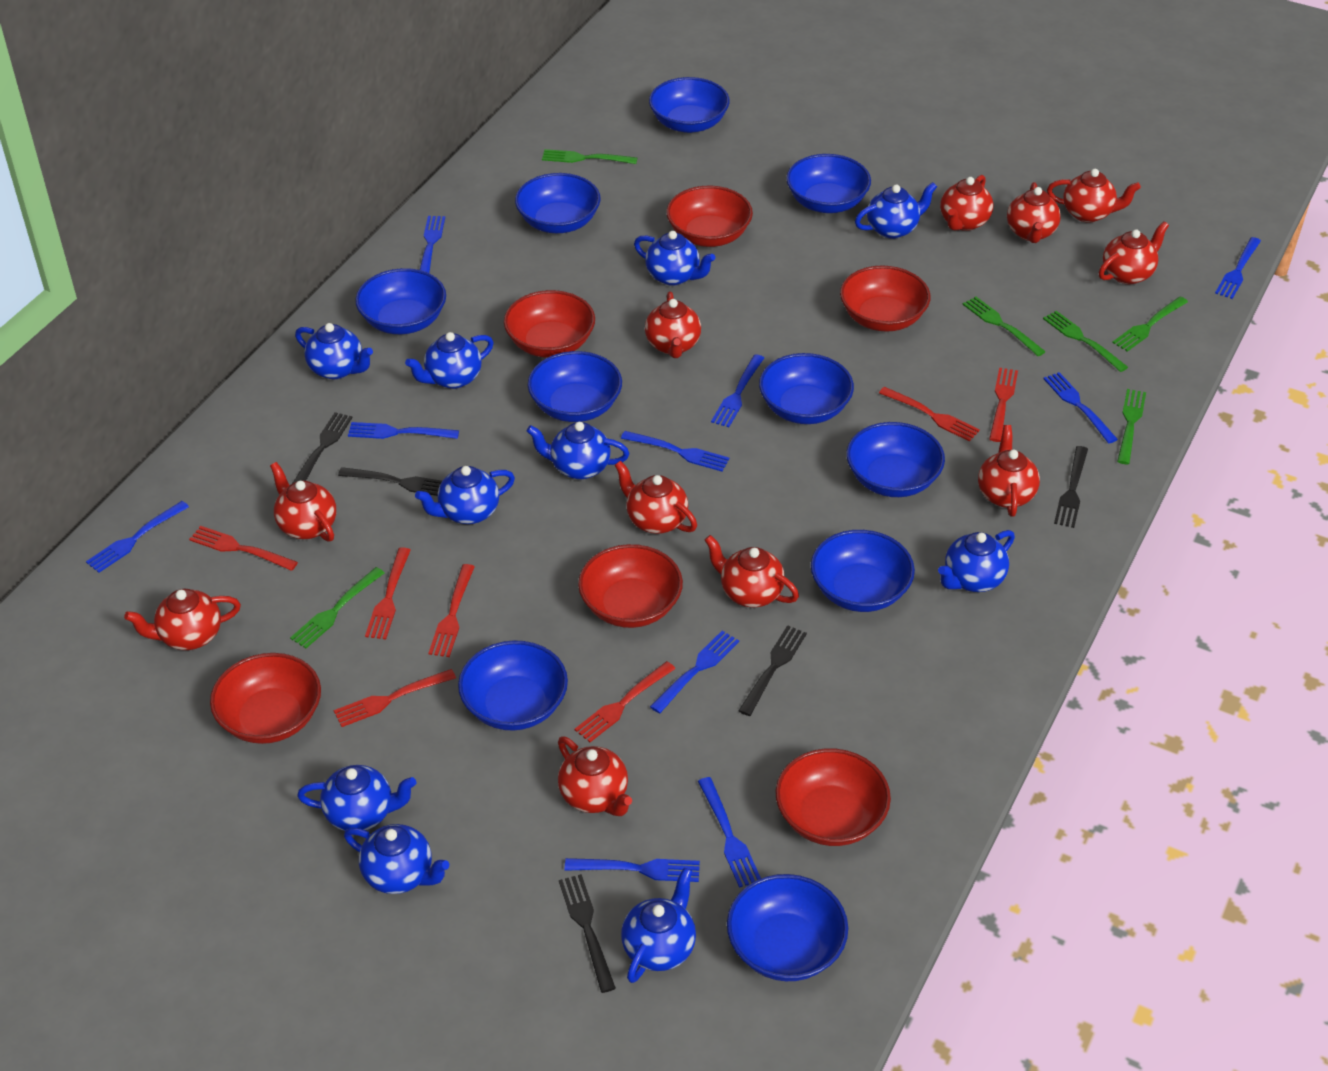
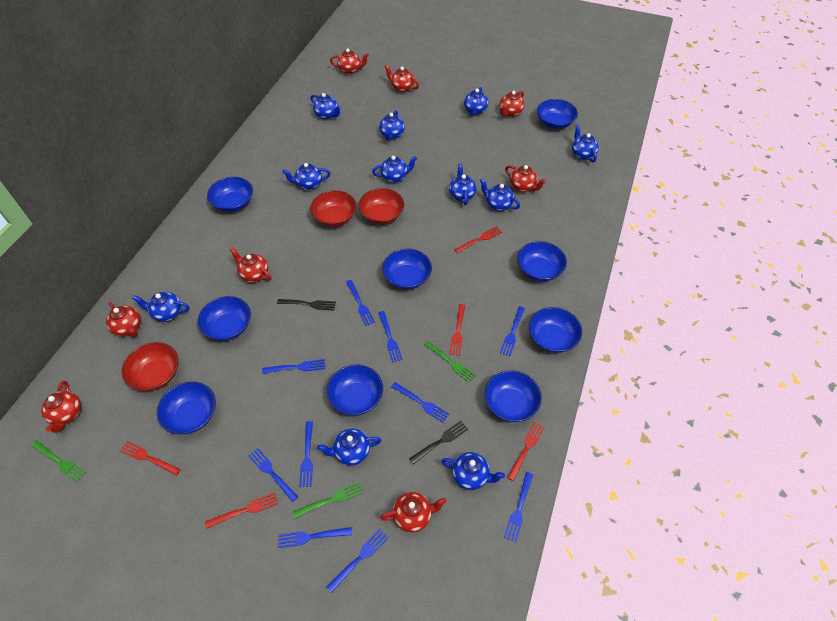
black fork: [293,412,353,483] [338,467,442,496] [559,874,616,993] [739,625,807,716] [1054,446,1088,528] = 5 -> [277,299,336,311] [409,421,468,464] = 2
blue bowl: [355,268,446,334] [458,640,568,731] [515,173,601,233] [528,351,622,422] [649,77,730,133] [727,874,848,981] [759,353,854,424] [786,154,871,213] [811,530,915,612] [846,422,945,497] = 10 -> [157,382,216,434] [197,296,251,341] [207,177,253,212] [327,364,383,416] [382,249,432,289] [484,370,542,422] [517,241,567,281] [529,307,582,353] [537,99,578,129] = 9
blue teapot: [295,323,373,379] [297,765,416,831] [344,824,449,894] [405,332,494,389] [415,466,515,524] [527,422,629,479] [621,868,696,983] [634,231,715,286] [855,182,937,239] [938,530,1015,592] = 10 -> [132,292,190,322] [282,163,331,190] [311,93,341,119] [317,429,381,466] [372,156,417,182] [379,110,405,140] [441,452,505,490] [449,163,477,205] [464,87,488,115] [480,178,520,211] [572,125,599,162] = 11
green fork: [290,567,384,648] [542,149,637,164] [962,297,1046,356] [1043,311,1128,372] [1112,297,1188,352] [1117,389,1146,464] = 6 -> [31,440,86,483] [292,482,363,519] [424,341,476,383] = 3
red bowl: [210,653,321,744] [504,290,595,358] [578,544,683,628] [666,186,753,247] [775,748,891,846] [840,265,930,331] = 6 -> [121,342,179,391] [310,190,357,227] [358,188,404,224] = 3
red fork: [189,526,298,571] [334,669,456,727] [365,547,411,639] [428,564,475,657] [574,661,675,742] [879,387,980,441] [989,368,1018,442] = 7 -> [120,441,181,475] [205,492,278,529] [449,304,465,356] [454,226,502,253] [507,422,545,481] = 5
red teapot: [124,589,241,650] [270,462,336,542] [558,737,632,816] [615,461,697,534] [645,291,701,358] [704,535,799,607] [940,175,993,231] [978,425,1040,517] [1007,182,1061,243] [1047,169,1141,222] [1099,221,1169,284] = 11 -> [41,380,81,433] [106,302,141,337] [230,247,271,282] [330,49,369,74] [380,492,447,533] [384,64,419,92] [500,91,524,117] [505,165,546,192] = 8

